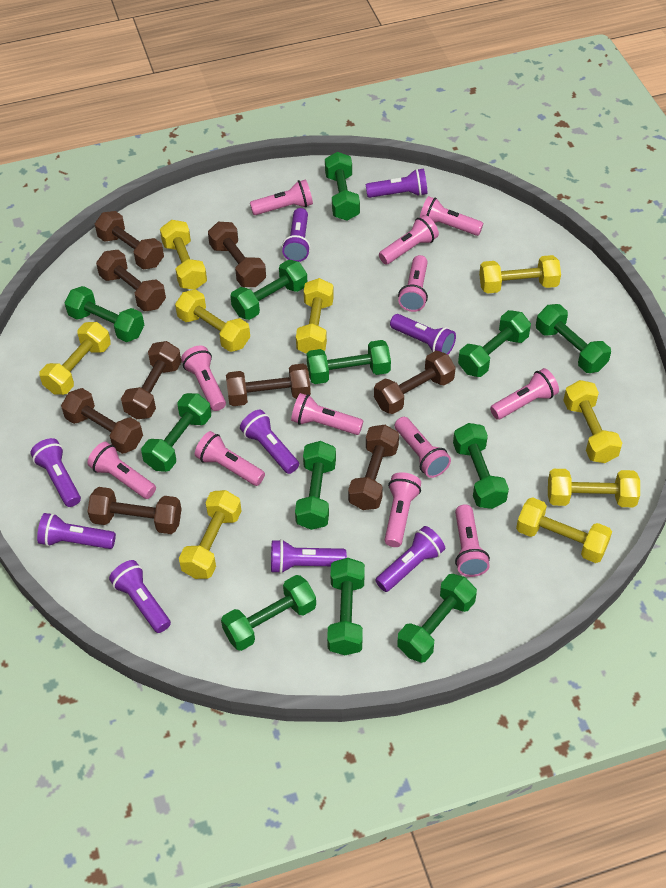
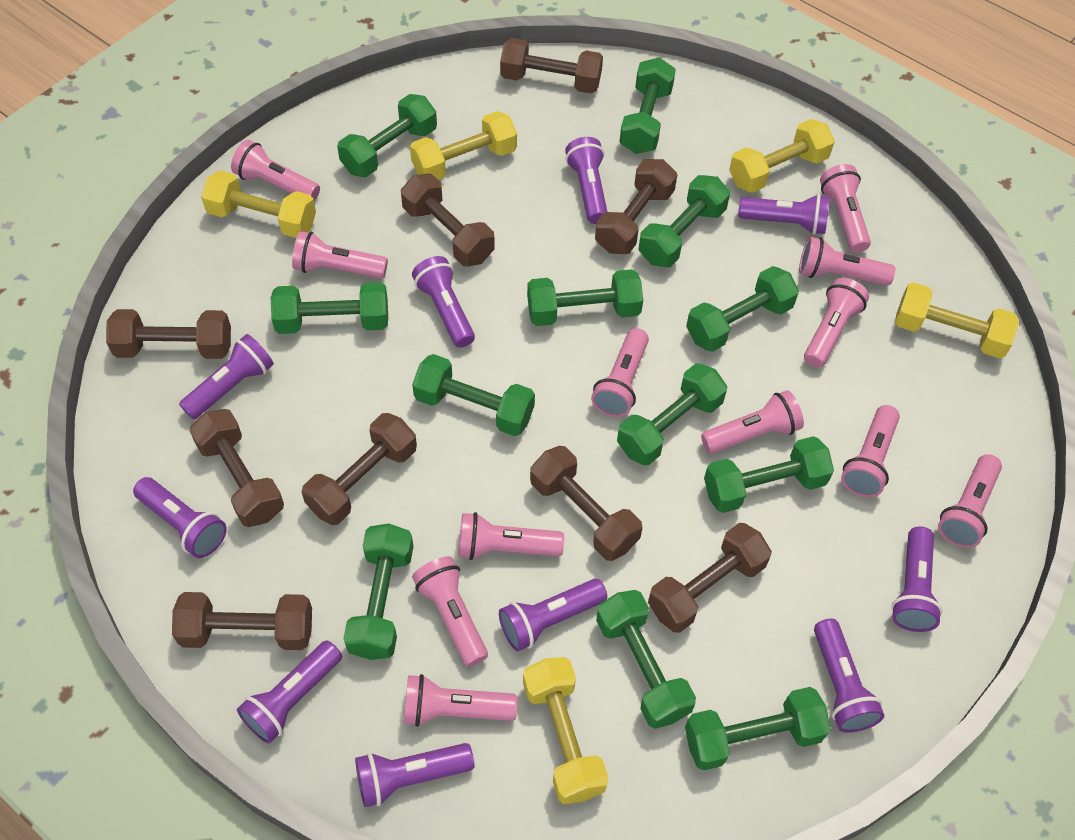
purple flashlight: [30,438,81,507] [37,513,116,549] [109,560,171,633] [240,410,299,474] [271,539,347,574] [282,208,311,262] [366,169,428,198] [375,526,445,592] [390,314,456,354] = 9 -> [133,477,227,558] [179,334,274,419] [237,641,342,744] [355,743,474,807] [412,256,475,348] [499,579,607,652] [565,137,607,224] [738,194,830,235] [814,619,884,733] [891,526,942,632] = 10
yellow dumbbell: [40,322,111,395] [160,220,207,290] [175,290,250,352] [179,490,241,579] [296,278,334,354] [479,255,561,294] [516,497,612,563] [548,469,640,507] [563,380,622,463] = 9 -> [201,171,316,238] [410,111,517,180] [523,657,609,804] [729,119,835,193] [895,282,1019,358] = 5

